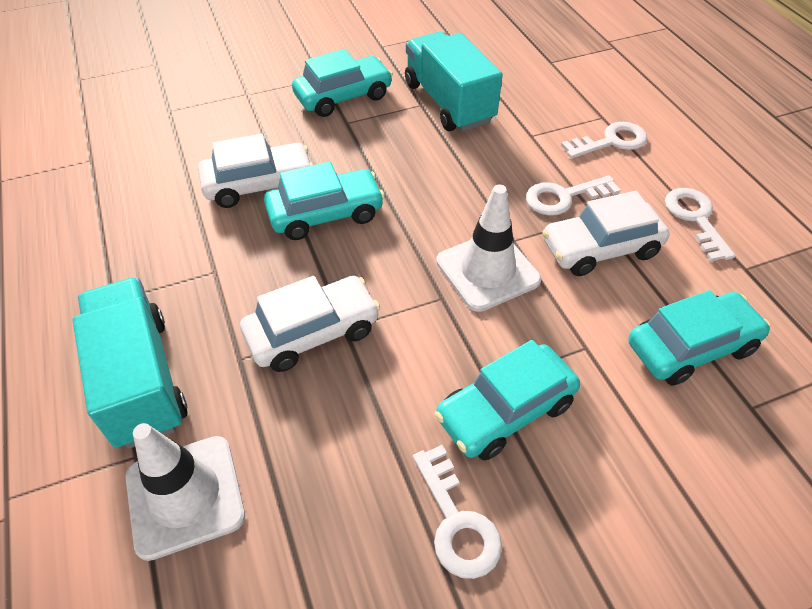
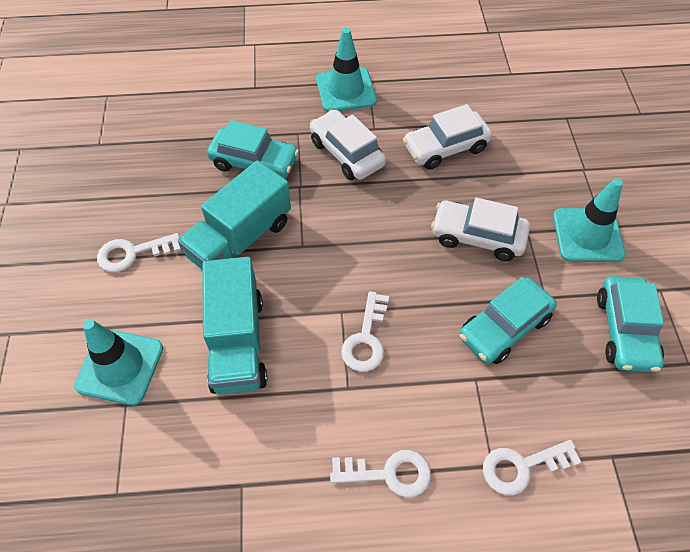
turquoise car: [264,162,385,240] [292,49,393,117] [435,340,580,460] [628,290,771,386] = 4 -> [207,120,299,178] [459,277,557,364] [597,276,664,372] = 3
turquoise traffic cone: none = 0 -> [74,319,163,405] [316,28,377,112] [553,178,626,262] = 3
white traffic cone: [125,423,245,561] [436,184,541,312] = 2 -> none = 0

